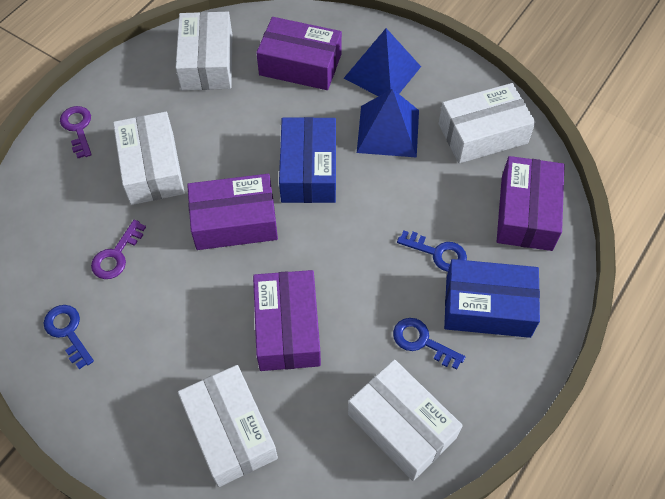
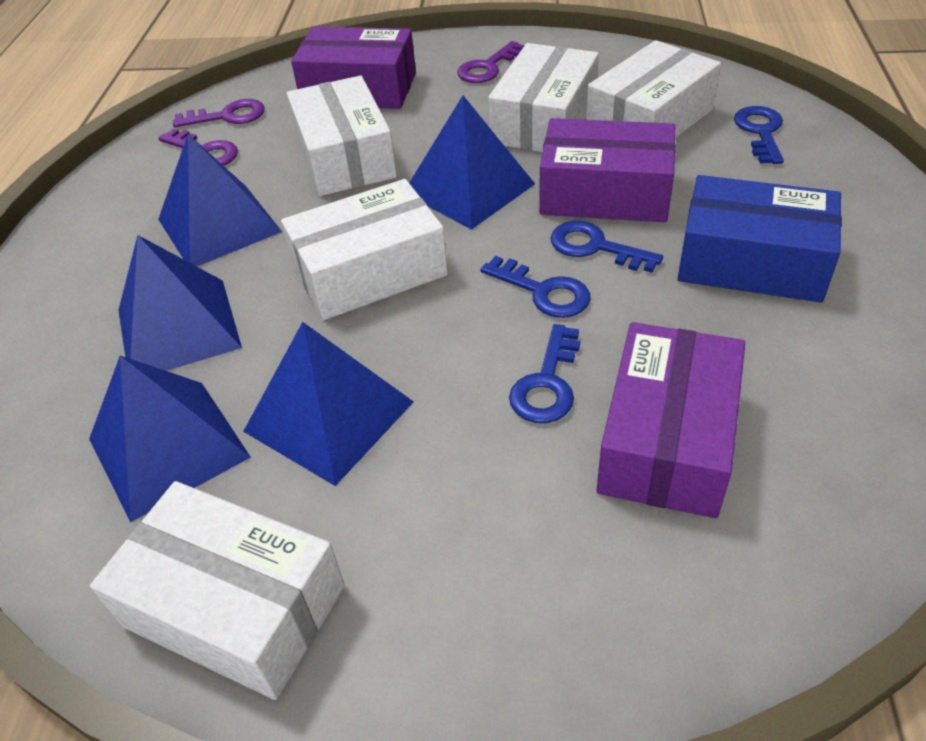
blue box: [279,117,336,203] [444,259,540,338] = 2 -> [678,175,842,302] = 1
blue key: [43,305,94,369] [393,318,465,370] [397,230,467,272] = 3 -> [481,256,591,318] [509,324,580,423] [551,221,663,273] [734,106,784,164] = 4
blue pyramid: [344,28,421,96] [357,89,419,158] = 2 -> [89,356,251,523] [118,235,242,371] [158,134,282,266] [243,322,414,486] [409,95,535,230] = 5
purple box: [187,174,278,250] [253,270,321,371] [256,17,342,90] [497,156,565,251] = 4 -> [291,27,416,109] [539,118,676,222] [597,322,745,518] = 3
purple key: [60,106,92,158] [91,220,146,279] = 2 -> [159,129,238,166] [173,99,265,127] [457,41,525,83] = 3

